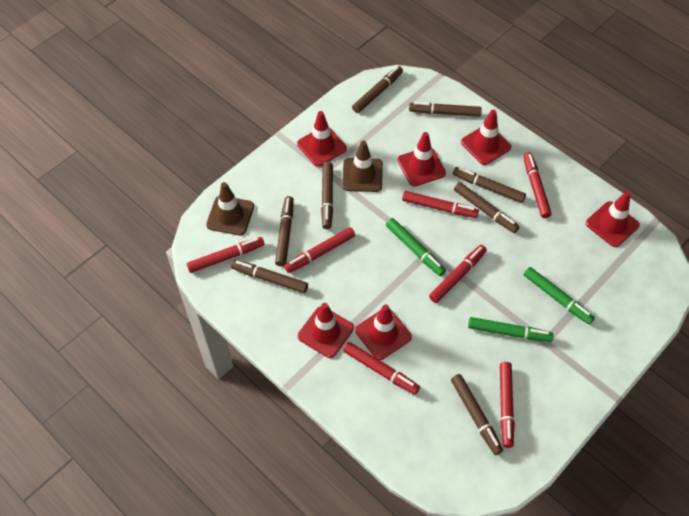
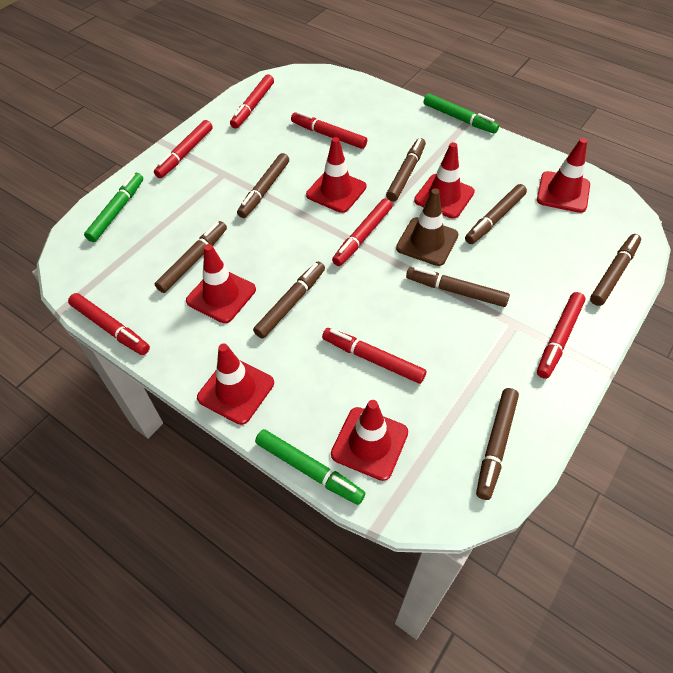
brown traffic cone: [206,182,254,235] [342,140,383,192] = 2 -> [396,189,458,266] = 1

